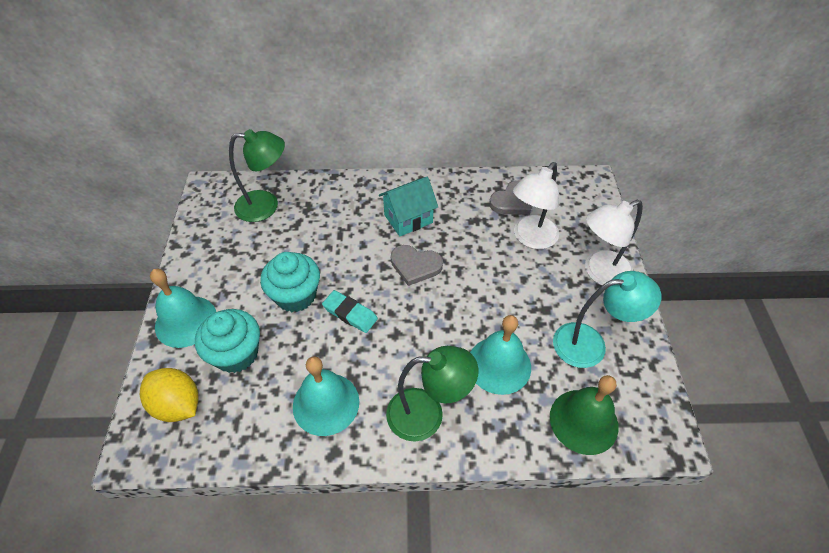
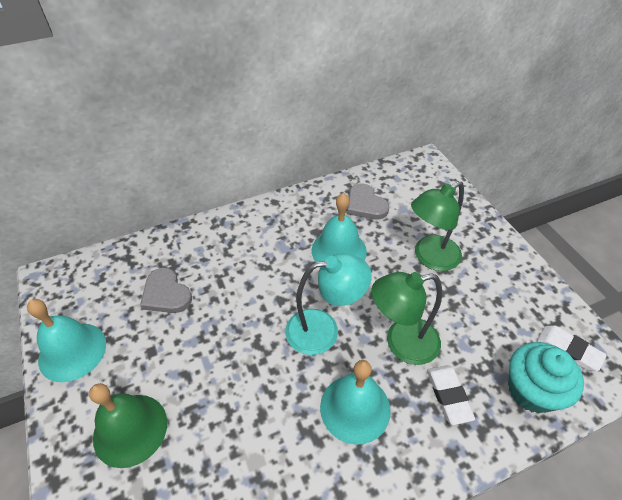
turquoise cupcake: [195,309,260,373] [260,252,320,312] = 2 -> [508,342,584,414] = 1
turquoise eraser: [322,290,378,333] = 1 -> none = 0
turquoise house: [379,177,438,237] = 1 -> none = 0
white eraser: none = 0 -> [427,365,475,425] [537,325,607,371] = 2
white lamp: [513,162,559,249] [585,200,643,285] = 2 -> none = 0
yellow lemon: [140,368,199,422] = 1 -> none = 0

